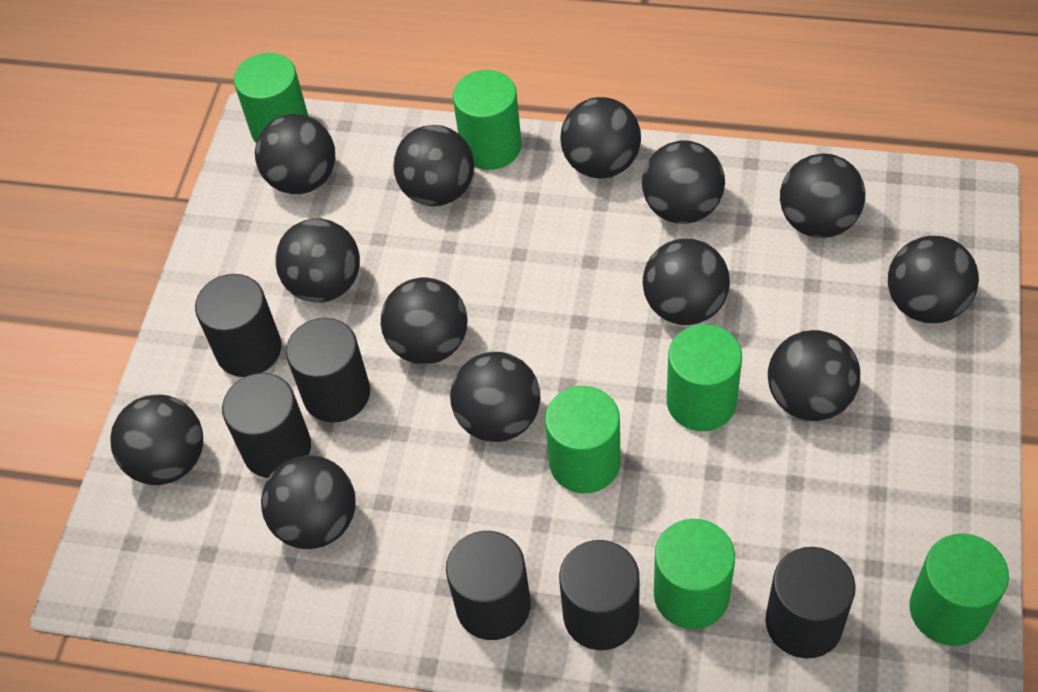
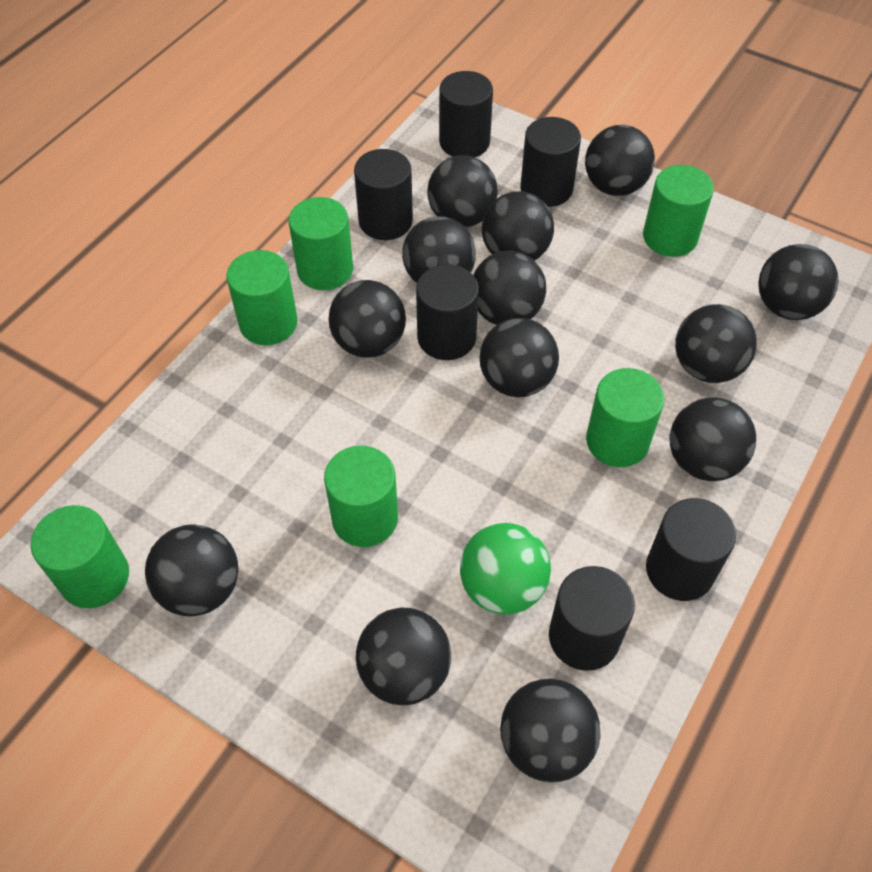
green ball: none = 0 -> [460,523,551,614] = 1

